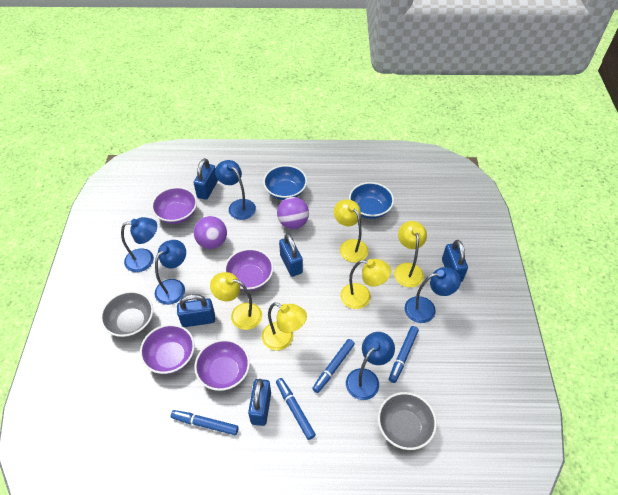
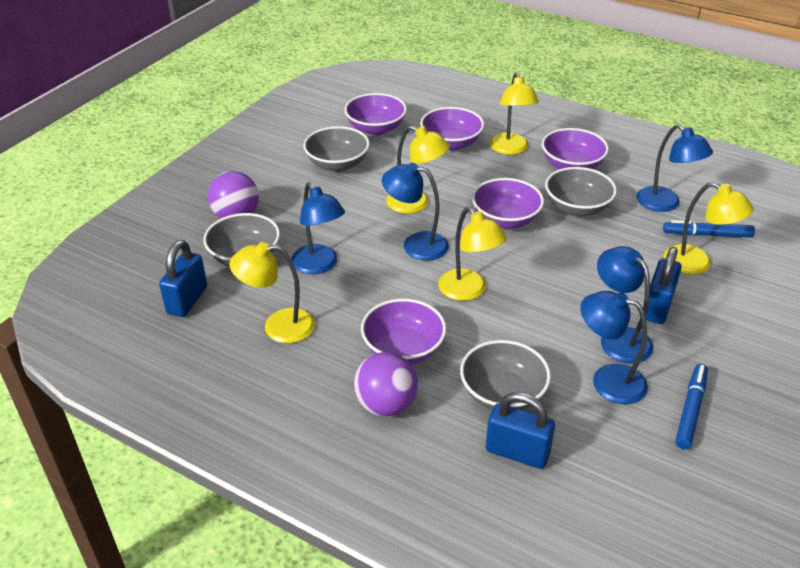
blue bowl: [263,165,307,200] [349,182,394,219] = 2 -> none = 0
blue marker: [171,410,239,435] [276,378,316,440] [312,339,355,393] [389,326,419,383] = 4 -> [663,220,755,237] [675,364,708,449] = 2
blue padlock: [177,294,215,327] [194,158,218,200] [248,379,271,426] [279,234,303,277] [442,240,468,282] = 5 -> [159,240,207,317] [486,392,555,469] [646,247,682,324] = 3
grey bowl: [100,291,153,337] [378,392,437,450] = 2 -> [203,213,280,267] [303,126,370,172] [460,340,551,410] [545,167,617,216] = 4
purple bowl: [140,324,195,374] [151,187,197,224] [194,339,250,391] [224,248,274,291] = 4 -> [344,93,407,135] [361,299,446,364] [420,107,484,150] [472,178,544,229] [542,128,609,169] = 5

